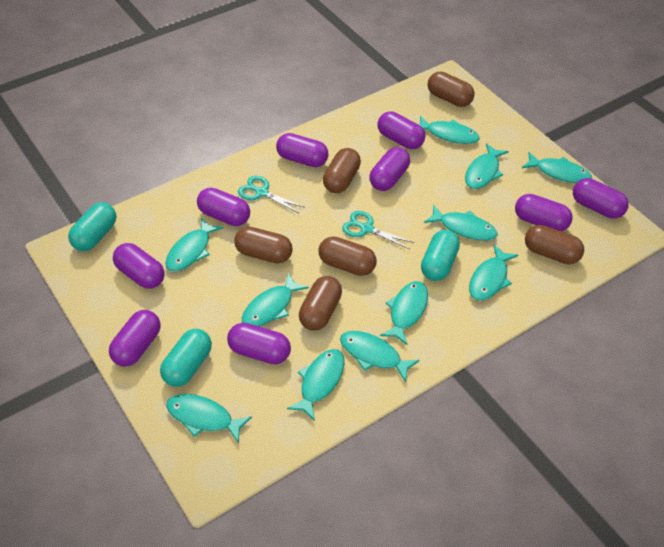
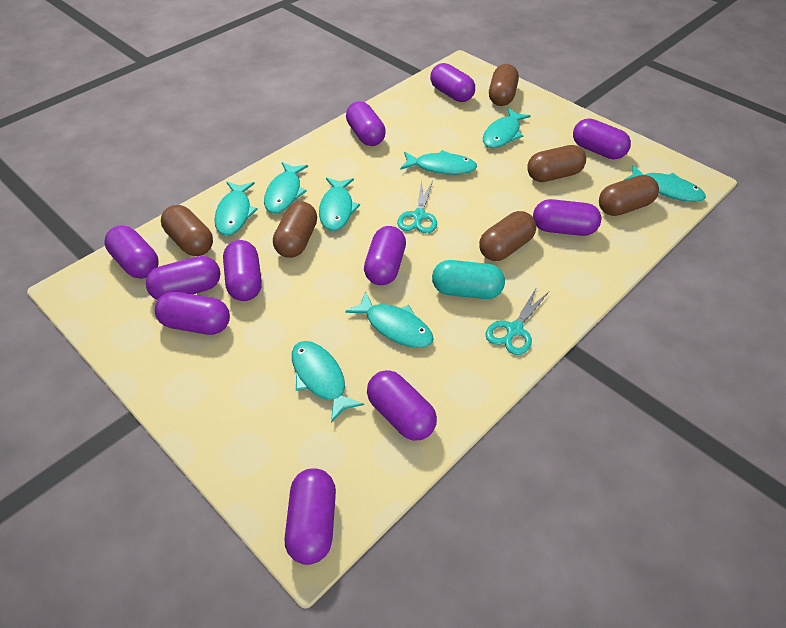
purple capsule: [109,310,161,367] [113,243,164,289] [197,188,250,226] [227,323,291,364] [276,133,328,167] [369,147,410,191] [377,111,425,149] [515,194,573,231] [573,178,629,219] = 9 -> [104,226,159,279] [146,256,220,300] [155,292,230,335] [223,240,262,301] [285,468,336,565] [346,101,386,146] [364,226,406,285] [367,370,437,441] [430,63,475,102] [533,199,601,236] [573,119,631,159] = 11
turquoise capsule: [68,202,116,251] [160,329,212,387] [421,230,460,281] = 3 -> [432,260,505,299] = 1
turquoise fish: [165,218,223,271] [166,394,252,444] [242,273,309,326] [287,349,344,421] [340,331,420,383] [380,281,428,345] [420,116,480,144] [424,205,497,241] [465,143,509,189] [469,245,519,301] [522,152,592,183] = 11 -> [214,182,258,236] [264,162,308,213] [292,341,364,423] [319,178,360,231] [345,292,434,348] [400,150,477,175] [483,108,531,148] [624,165,706,202] = 8

